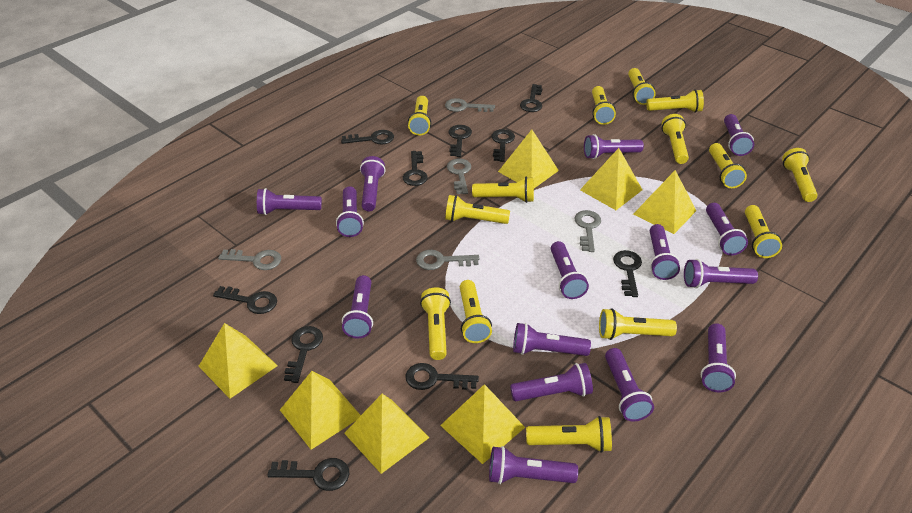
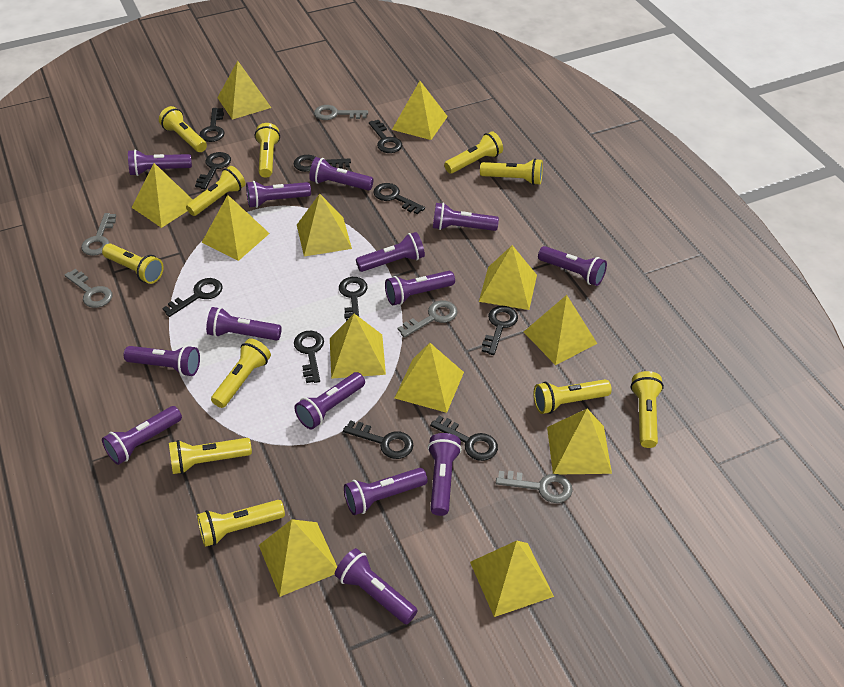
black key: [213,286,277,314] [267,458,349,491] [284,326,323,383] [341,130,394,144] [403,151,428,186] [405,363,479,390] [449,125,472,157] [491,129,515,162] [520,84,542,112] [613,250,642,297] = 10 -> [162,278,223,317] [195,152,231,189] [200,108,224,142] [294,155,351,172] [294,331,324,383] [339,277,368,321] [343,420,413,459] [369,120,402,153] [373,183,425,214] [430,416,498,461] [482,306,518,355] = 11
purple flashlight: [257,188,322,215] [336,186,364,237] [342,275,373,339] [360,156,385,211] [489,446,578,484] [510,363,593,401] [513,323,591,356] [551,241,589,299] [584,134,644,159] [605,348,654,422] [650,224,680,280] [684,259,758,288] [701,323,736,392] [706,203,748,255] [724,114,754,156] = 15 -> [102,406,182,465] [124,345,200,376] [128,149,192,176] [206,307,282,341] [246,181,311,208] [294,372,365,429] [309,157,374,191] [335,548,418,624] [344,468,427,515] [356,232,425,272] [385,271,455,305] [428,433,462,516] [433,203,499,231] [538,246,607,286] = 14
yellow flashlight: [408,96,431,136] [420,288,451,360] [445,195,510,224] [460,280,492,343] [472,176,534,203] [526,416,612,453] [592,86,616,125] [599,308,677,340] [628,68,656,105] [646,89,704,113] [662,114,689,164] [709,143,747,188] [745,205,782,258] [782,148,818,202] = 14 -> [102,244,164,284] [159,106,207,152] [169,438,252,474] [186,166,245,216] [197,500,285,547] [211,338,271,408] [255,123,280,178] [444,131,503,174] [480,158,543,185] [534,379,612,414] [631,371,664,448] = 11
yellow pyramid: [198,323,278,399] [280,371,361,450] [344,394,429,474] [440,384,525,464] [498,130,559,188] [580,148,642,210] [633,170,696,234] = 7 -> [132,163,193,228] [202,195,270,261] [217,61,271,120] [259,519,337,597] [297,194,352,257] [330,314,386,379] [392,81,448,140] [395,343,464,413] [470,541,554,617] [479,245,537,310] [524,295,597,365] [547,409,612,474] = 12

